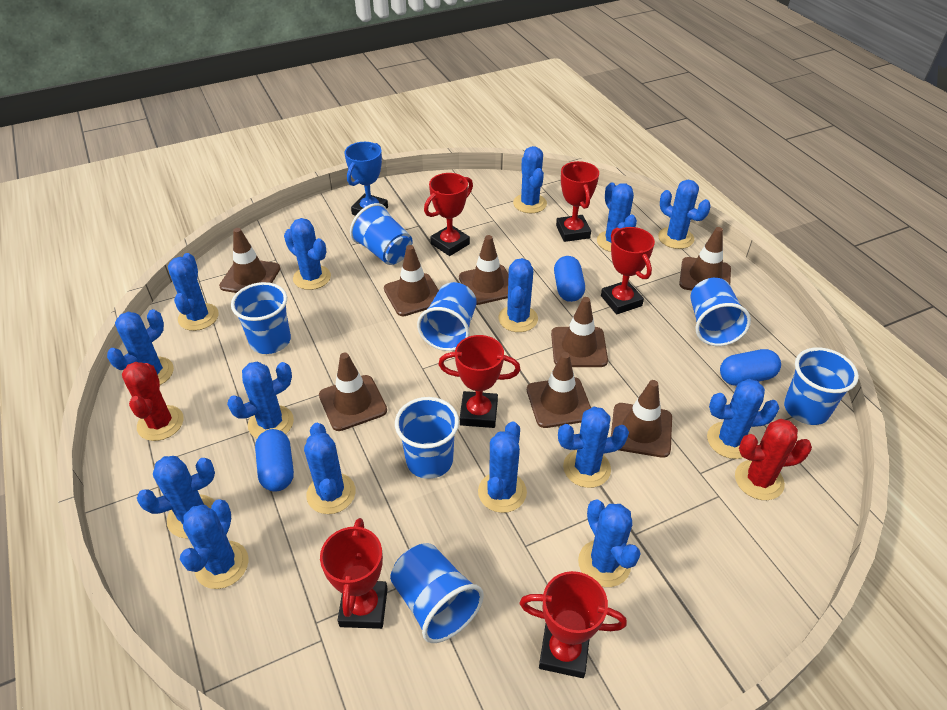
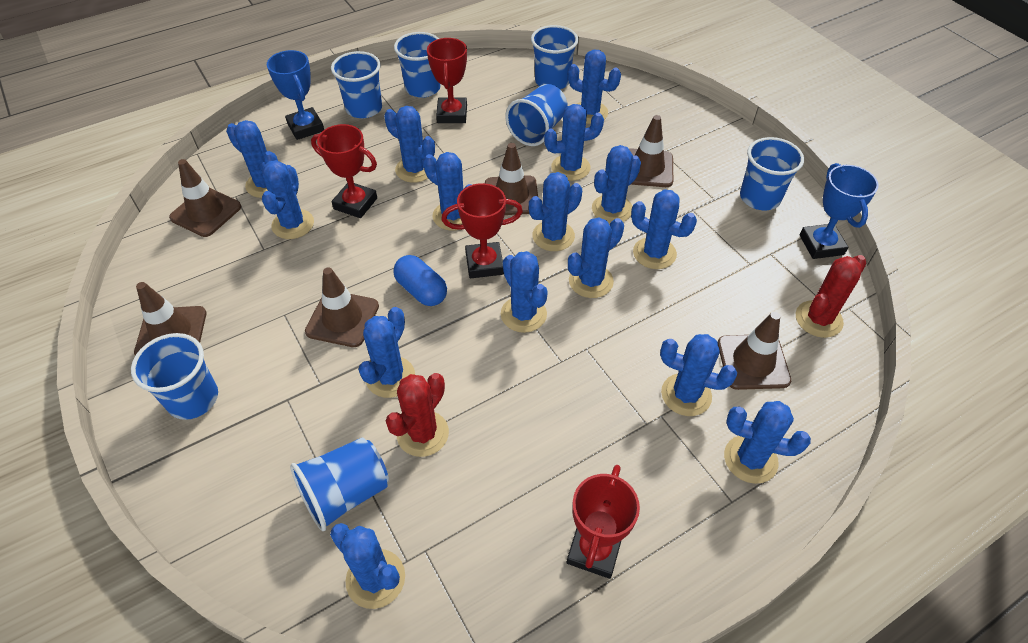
blue capsule: [255,429,294,492] [554,256,585,302] [720,349,781,386] = 3 -> [393,255,447,306] = 1
blue trophy: [344,142,388,216] = 1 -> [267,50,324,140] [800,163,879,259] = 2
brown traffic cone: [219,228,281,293] [319,353,387,431] [384,245,439,316] [459,235,508,305] [527,352,591,428] [551,297,608,367] [611,380,672,458] [679,227,731,291] = 8 -> [134,282,206,355] [169,159,241,237] [305,267,379,347] [485,143,538,215] [629,115,673,187] [718,312,791,390] = 6
red trophy: [320,518,388,629] [424,173,473,256] [438,335,521,428] [519,571,627,678] [556,161,599,242] [601,227,655,314] = 6 -> [311,124,377,218] [427,38,467,123] [441,183,523,278] [567,465,640,579] = 4

